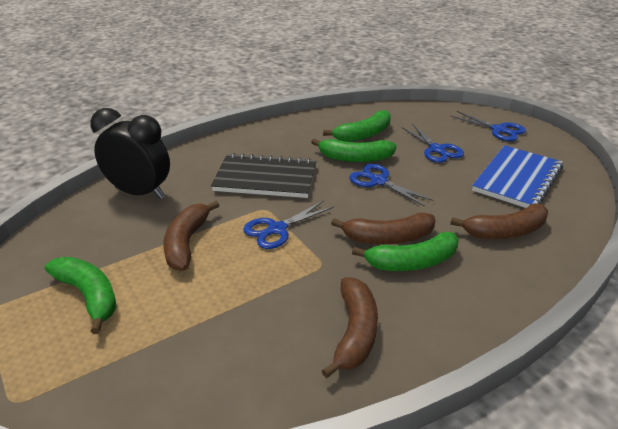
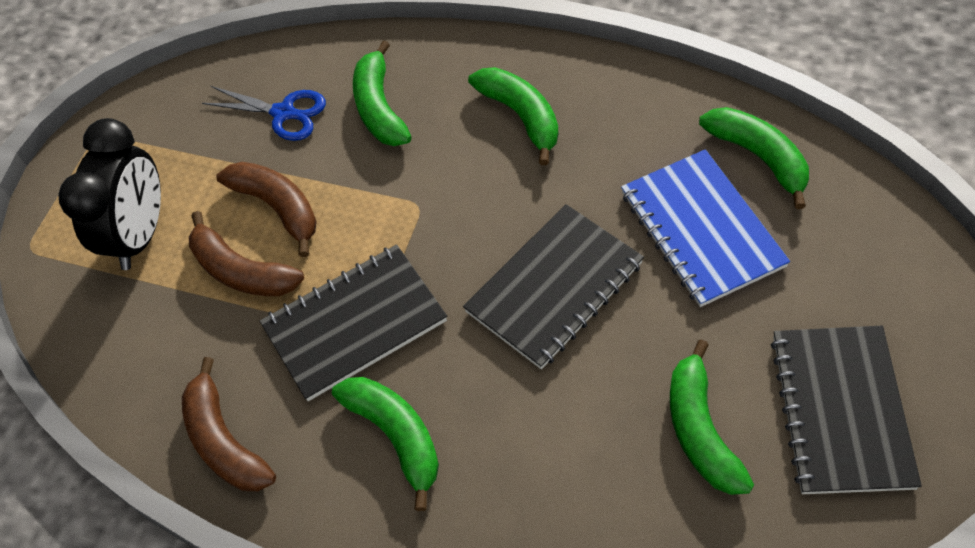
black notebook: [211,153,316,198] = 1 -> [260,244,447,401] [463,204,644,369] [771,326,922,494] = 3
blue scissors: [243,200,334,249] [349,164,433,207] [402,124,464,163] [451,111,526,141] = 4 -> [202,86,326,141] = 1
brown banana: [163,201,220,271] [322,277,378,378] [331,212,435,244] [450,203,548,239] = 4 -> [182,357,276,491] [189,211,304,296] [216,162,317,257] = 3
green banana: [45,257,116,334] [311,138,397,162] [323,110,391,142] [352,232,459,271] = 4 -> [332,377,439,511] [353,41,412,146] [468,67,558,165] [670,340,754,495] [699,107,809,209] = 5

